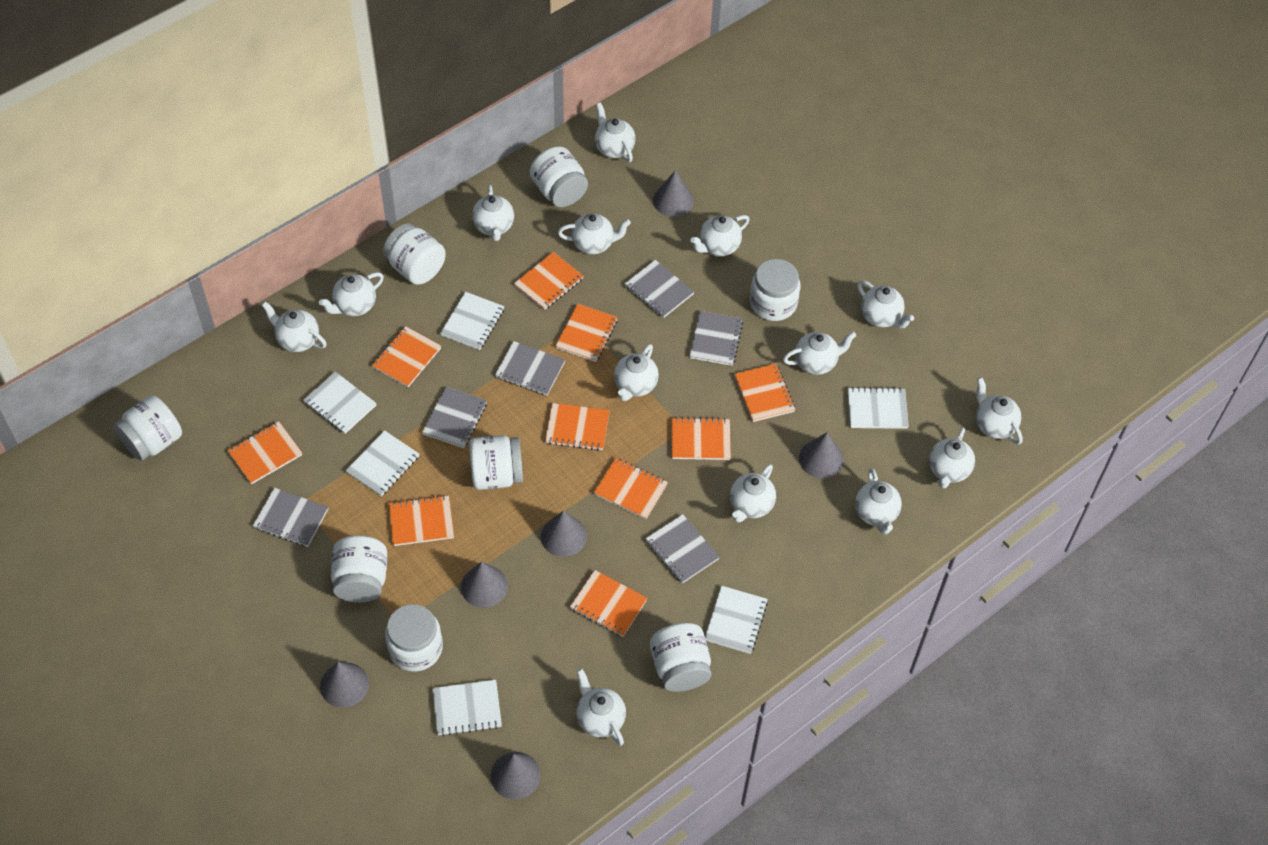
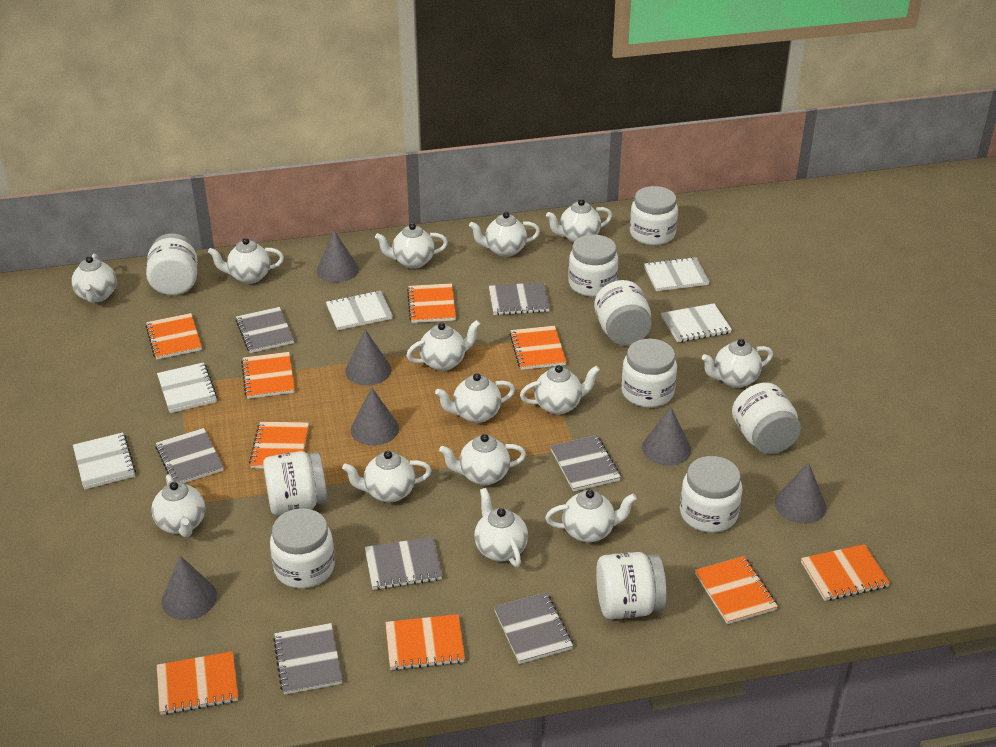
grey notebook: [253,488,328,547] [422,387,487,448] [495,341,565,396] [625,260,694,318] [645,514,720,584] [690,311,743,366] = 6 -> [156,428,224,483] [236,307,294,353] [273,623,343,695] [365,537,442,590] [489,282,550,315] [494,593,573,664] [550,435,621,492] = 7
orange notebook: [227,421,302,484] [372,326,441,387] [389,495,454,546] [514,252,584,310] [545,403,610,450] [556,304,618,362] [570,570,648,637] [594,458,668,519] [672,417,731,460] [735,364,795,422] = 10 -> [146,313,202,360] [157,651,238,715] [241,352,295,399] [249,422,309,469] [385,614,465,671] [407,283,456,323] [509,326,567,370] [695,556,778,624] [801,544,890,601] = 9
white jar: [114,395,182,461] [331,535,387,602] [383,223,446,285] [385,604,443,672] [469,435,523,490] [529,146,588,207] [650,623,711,692] [750,259,801,321] = 8 -> [146,233,198,295] [263,451,328,515] [270,508,335,589] [568,234,618,297] [594,280,652,345] [596,552,667,619] [621,339,677,408] [630,186,678,245] [680,456,743,532] [732,383,801,454] = 10
white notebook: [303,372,377,434] [346,430,419,496] [433,680,502,736] [440,292,505,350] [705,586,768,654] [848,387,909,429] = 6 -> [73,432,136,490] [157,362,218,413] [326,291,393,330] [644,257,710,291] [661,303,732,343] = 5

